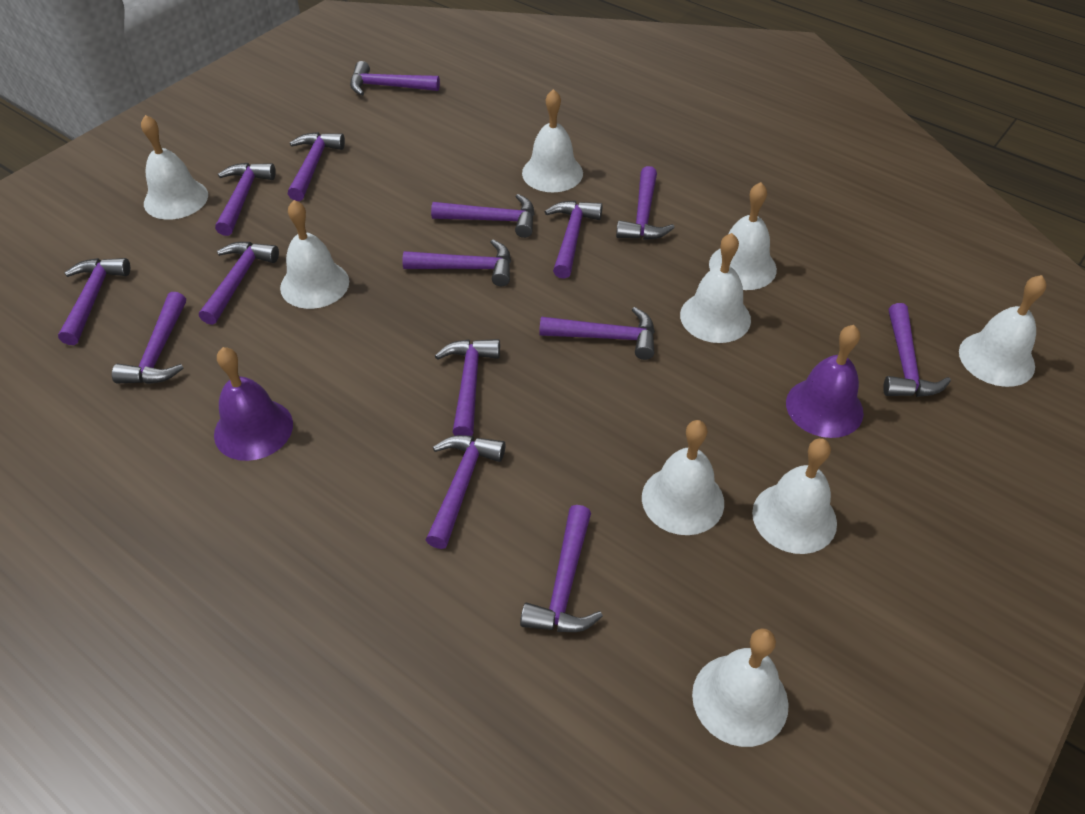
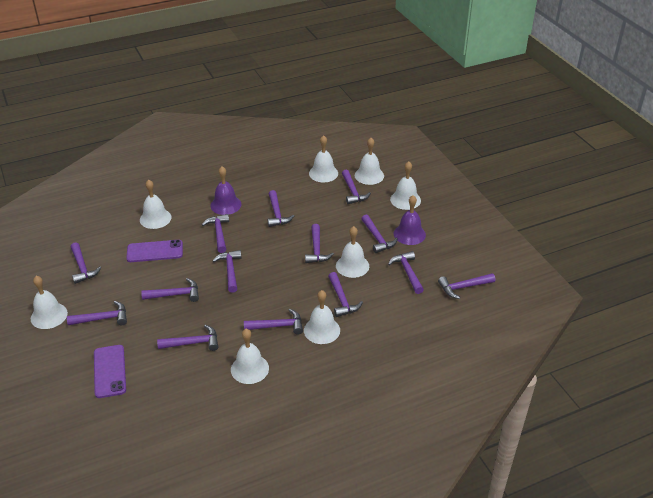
purple hammer: [58,258,130,345] [112,292,186,384] [199,242,279,325] [215,163,276,236] [288,132,345,201] [350,61,440,96] [402,239,511,286] [426,435,505,549] [431,194,534,238] [435,339,500,436] [520,505,603,632] [539,307,655,360] [545,201,603,279] [616,166,675,240] [883,303,951,397] = 15 -> [67,301,127,325] [71,242,102,284] [141,278,199,302] [157,325,218,351] [202,214,229,253] [213,250,241,293] [244,309,303,334] [268,190,294,227] [305,224,334,263] [328,272,363,317] [342,170,371,204] [361,214,398,253] [388,251,424,294] [438,273,495,299] = 14
purple phone: none = 0 -> [94,345,126,398] [126,240,183,262] = 2
white bell: [141,115,208,220] [280,200,349,309] [522,89,583,192] [642,420,724,535] [680,233,751,343] [692,628,789,747] [709,182,777,290] [752,438,837,554] [959,275,1047,387] = 9 -> [31,276,68,329] [140,180,171,229] [231,329,269,384] [304,290,340,344] [309,135,338,182] [336,226,369,278] [355,138,384,185] [390,161,421,210] = 8

